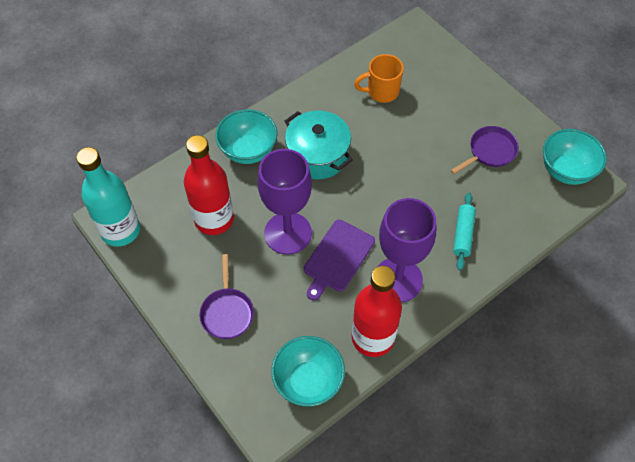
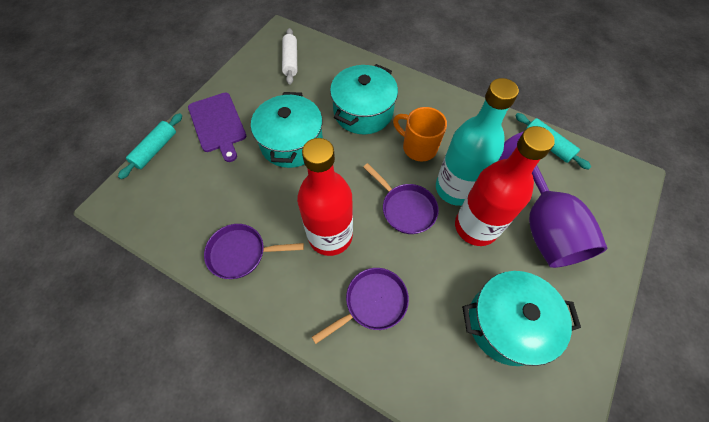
purple goblet: [258,149,312,255] [377,198,436,302] = 2 -> [499,131,607,268] = 1
purple pan: [199,254,254,339] [451,126,519,174] = 2 -> [204,224,304,279] [312,268,409,344] [364,163,439,234] = 3
turquoise bowl: [215,109,278,164] [271,336,345,407] [543,129,607,185] = 3 -> none = 0
turquoise pot: [284,111,353,179] = 1 -> [251,92,323,168] [330,64,398,134] [462,271,581,366] = 3
turquoise rolling pin: [453,193,476,271] = 1 -> [118,113,182,179] [515,113,591,170] = 2
white rolling pin: none = 0 -> [282,28,297,85] = 1

